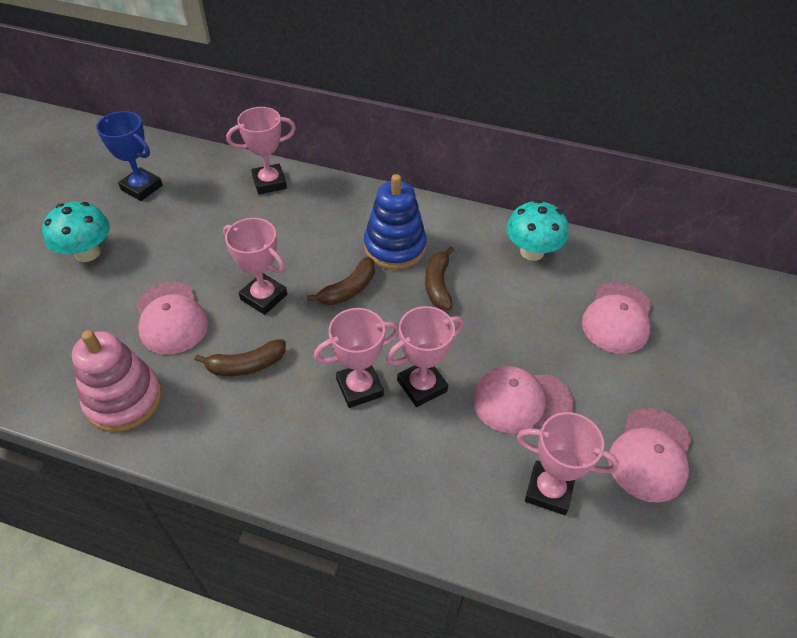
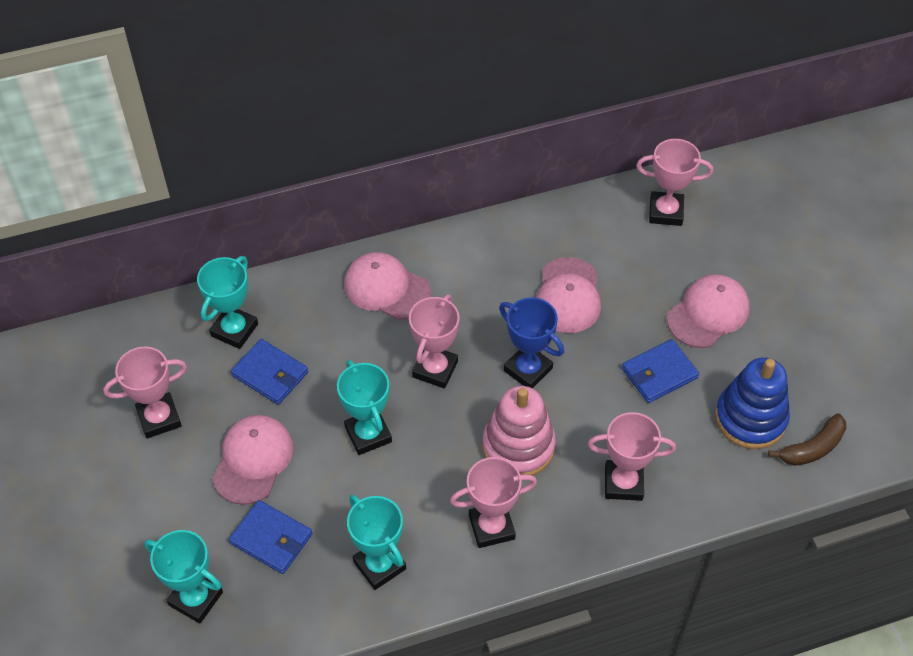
blue wallet: none = 0 -> [229,500,312,574] [231,339,308,405] [622,339,699,403] = 3
brown banana: [195,339,286,376] [307,257,375,305] [425,247,454,310] = 3 -> [768,413,846,466] = 1
turquoise mushroom: [42,202,110,262] [506,200,568,261] = 2 -> none = 0
turquoise trophy: none = 0 -> [144,530,223,624] [197,256,258,349] [337,360,392,455] [347,495,406,590] = 4

